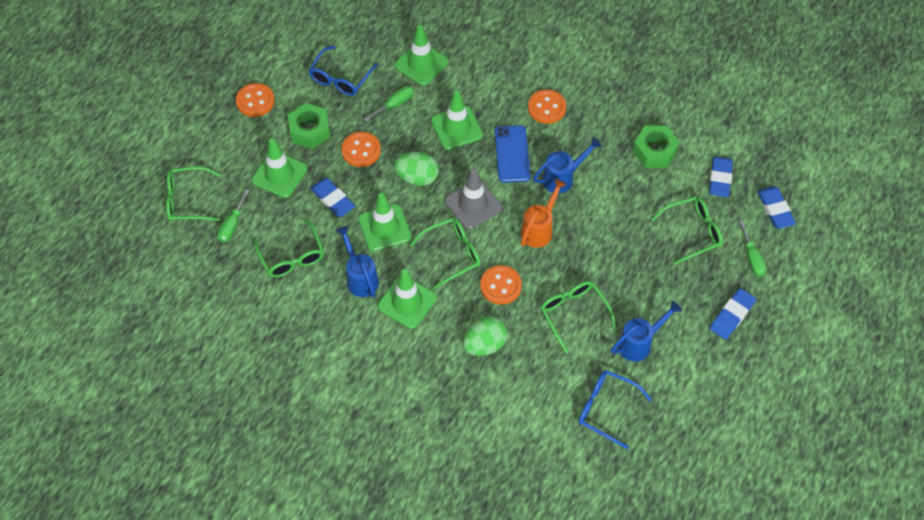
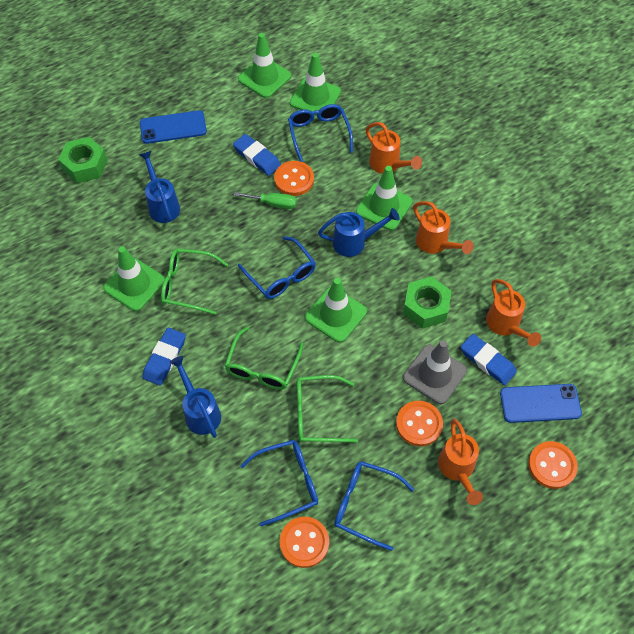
blue eraser: [310,178,355,217] [709,156,733,197] [710,288,756,340] [757,186,796,229] = 4 -> [142,328,186,386] [233,134,281,176] [461,334,517,385] = 3
blue glasses: [308,46,378,96] [578,370,652,450] = 2 -> [238,236,316,299] [240,440,318,527] [288,104,353,162] [334,461,414,551] = 4
blue phone: [495,125,531,183] = 1 -> [140,110,207,144] [500,384,582,423] = 2
green egg: [394,152,439,186] [463,317,508,356] = 2 -> none = 0
green glasses: [166,167,221,221] [254,219,324,278] [410,218,480,289] [540,281,617,354] [651,196,723,265] = 5 -> [161,249,229,315] [225,326,304,390] [297,375,358,443] = 3
green screwdriver: [217,190,249,243] [364,86,414,122] [739,220,767,277] = 3 -> [234,192,296,209] = 1
orange watering can: [521,179,567,248] = 1 -> [366,122,422,174] [413,201,473,254] [438,419,483,505] [486,279,541,347] = 4

